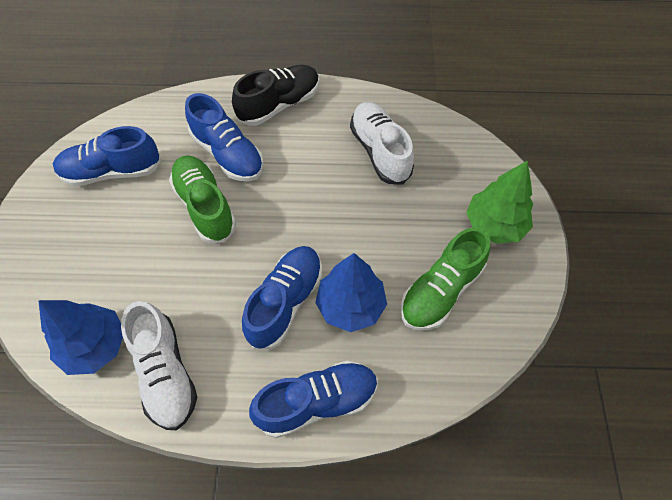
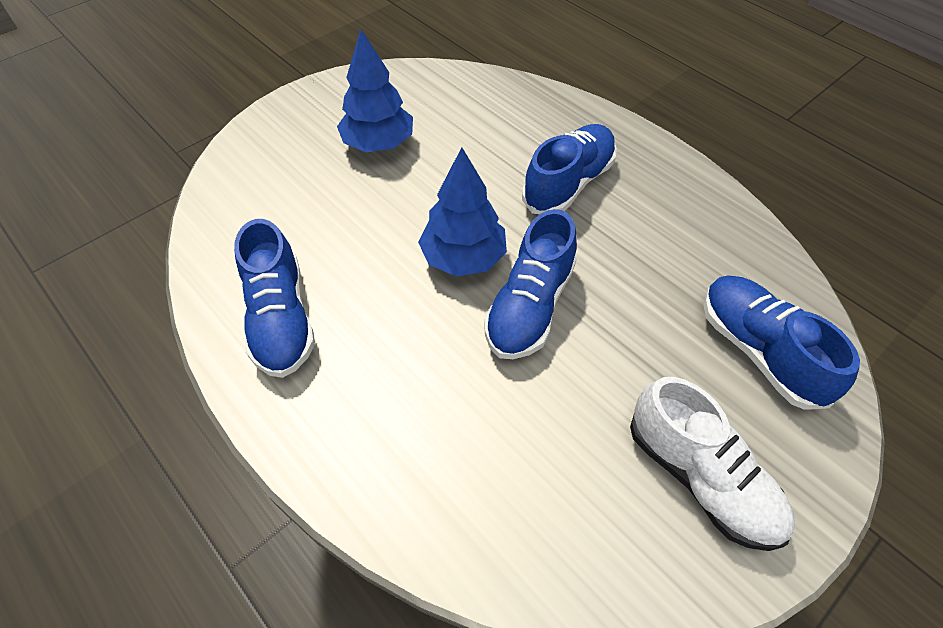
black shoe: [232,65,319,126] = 1 -> none = 0
green shoe: [169,155,236,243] [401,227,490,330] = 2 -> none = 0
green tree: [466,160,533,244] = 1 -> none = 0
white shoe: [121,301,197,430] [350,102,414,185] = 2 -> [630,377,795,551] = 1

